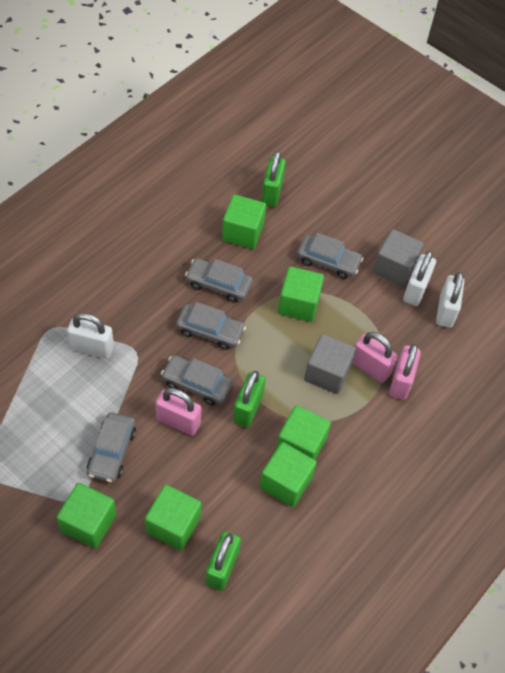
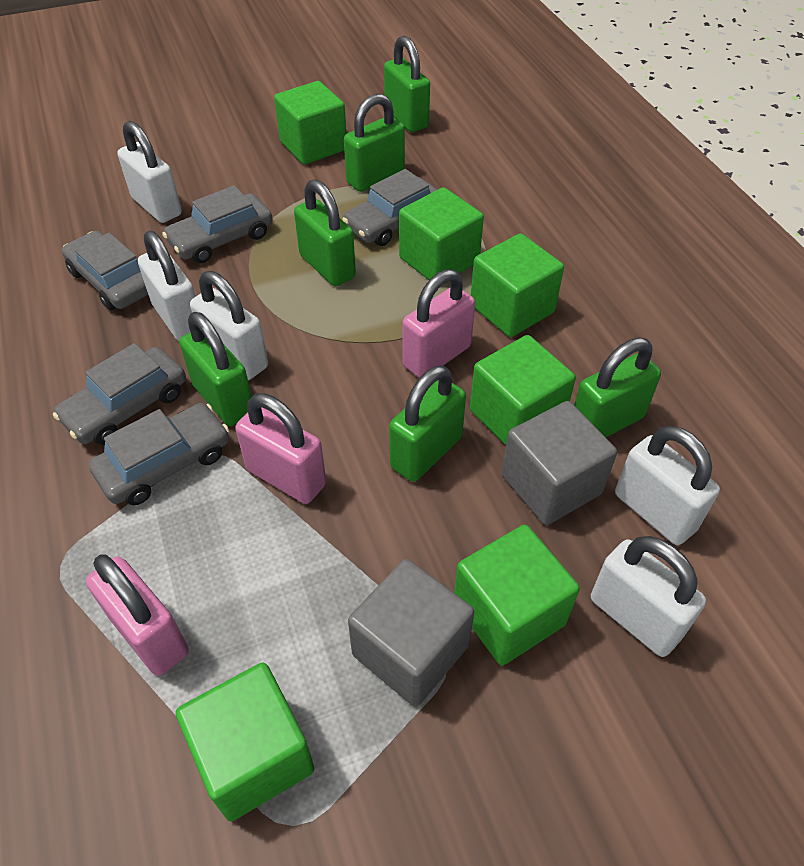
green padlock: [205,531,241,591] [233,371,266,428] [261,151,286,207] = 3 -> [179,312,252,426] [294,179,356,286] [344,93,405,192] [384,36,430,132] [389,365,466,482] [574,337,661,437] = 6
white padlock: [67,313,114,359] [403,251,436,306] [436,272,464,328] = 3 -> [117,121,182,223] [138,231,196,341] [190,271,268,380] [591,536,706,657] [615,426,720,545] = 5

